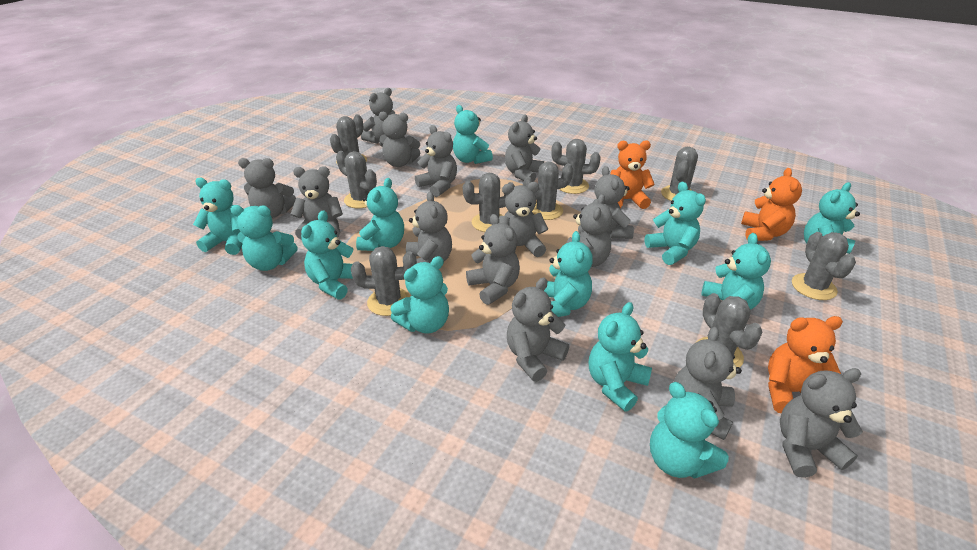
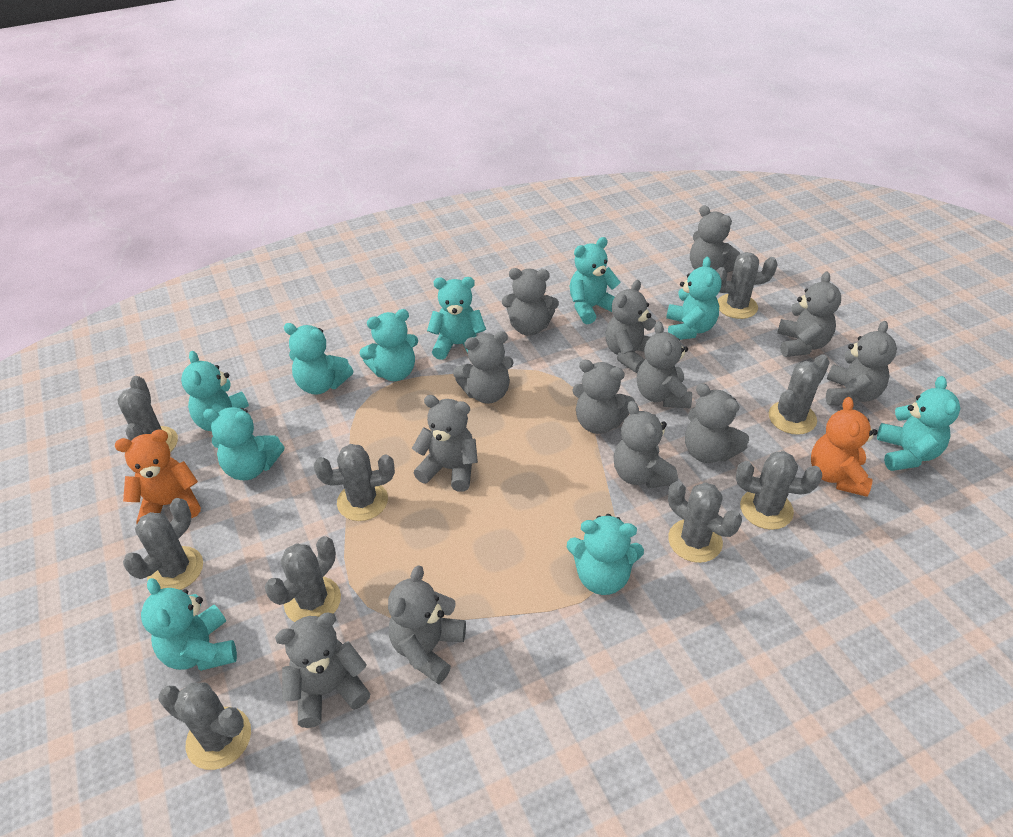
grey teddy bear: [238,158,296,218] [291,166,343,240] [361,88,395,144] [379,112,420,167] [406,192,452,263] [415,125,457,197] [466,214,520,305] [499,182,548,257] [505,115,544,182] [507,278,569,382] [566,194,612,267] [592,166,634,239] [673,327,742,440] [780,368,863,478] = 14 -> [275,612,370,728] [388,566,466,684] [412,395,478,492] [453,331,514,404] [502,268,559,336] [572,360,635,434] [605,280,656,373] [613,401,678,488] [637,321,692,408] [685,383,749,463] [690,205,740,273] [777,272,841,357] [826,321,897,406] = 13
orange teddy bear: [610,140,655,209] [741,168,802,241] [768,316,843,413] = 3 -> [115,429,201,523] [811,397,878,497] = 2
turquoise teddy bear: [193,178,242,255] [230,205,298,271] [301,210,354,299] [356,178,404,251] [391,256,449,334] [453,105,493,164] [544,231,593,317] [589,302,652,412] [645,182,706,265] [650,382,729,479] [701,233,771,310] [804,182,860,254] = 12 -> [141,578,237,671] [181,351,249,431] [203,407,284,480] [284,323,353,395] [359,309,418,381] [427,277,486,360] [567,514,644,595] [570,237,621,324] [666,257,721,340] [877,376,960,471] = 10

